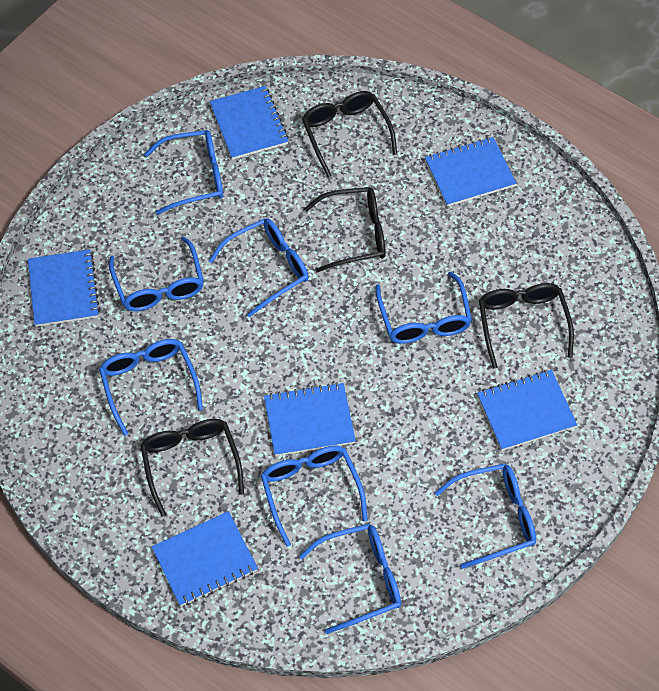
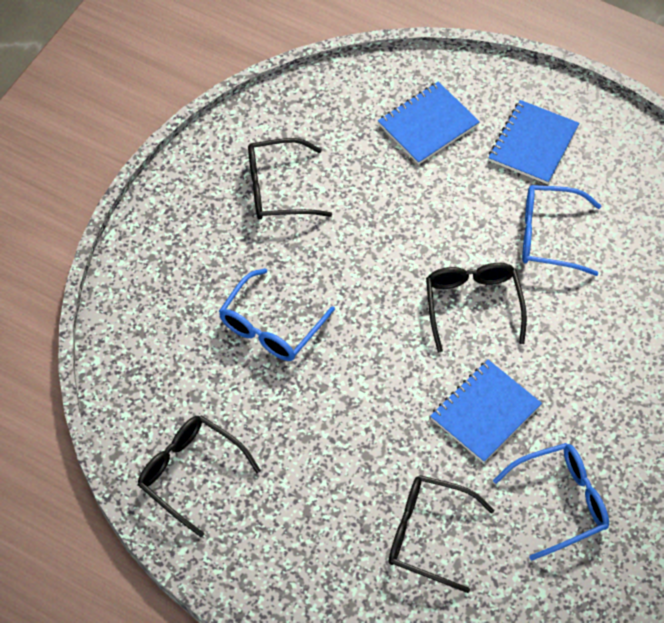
blue glasses: [99,339,203,436] [109,236,204,311] [144,130,223,215] [209,218,309,317] [261,445,368,547] [299,524,401,634] [375,271,472,344] [435,463,536,569] = 8 -> [219,268,335,361] [493,443,609,561] [522,185,601,276] = 3
blue notebook: [28,249,100,327] [152,511,258,607] [210,86,289,160] [264,382,356,456] [425,137,517,207] [477,370,577,451] = 6 -> [378,82,480,165] [430,360,542,463] [488,100,579,184] = 3

